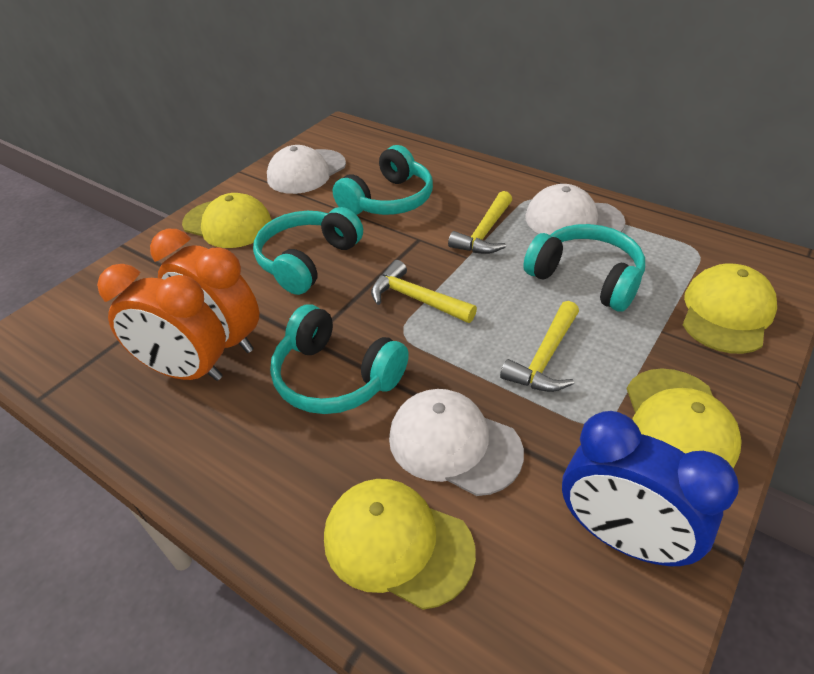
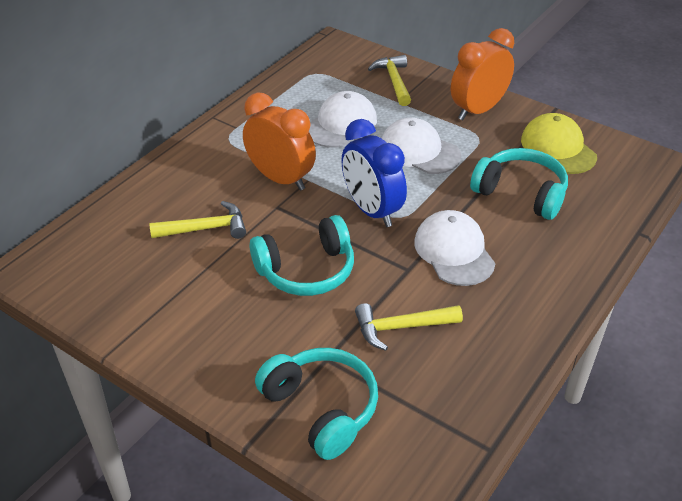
turquoise headphones: [253,207,363,295] [270,304,409,414] [333,145,433,215] [523,224,645,312] = 4 -> [250,215,354,296] [255,348,378,460] [470,148,568,220] = 3
yellow cap: [182,193,272,248] [324,479,476,610] [627,368,742,469] [683,263,777,354] = 4 -> [521,113,597,174] = 1

